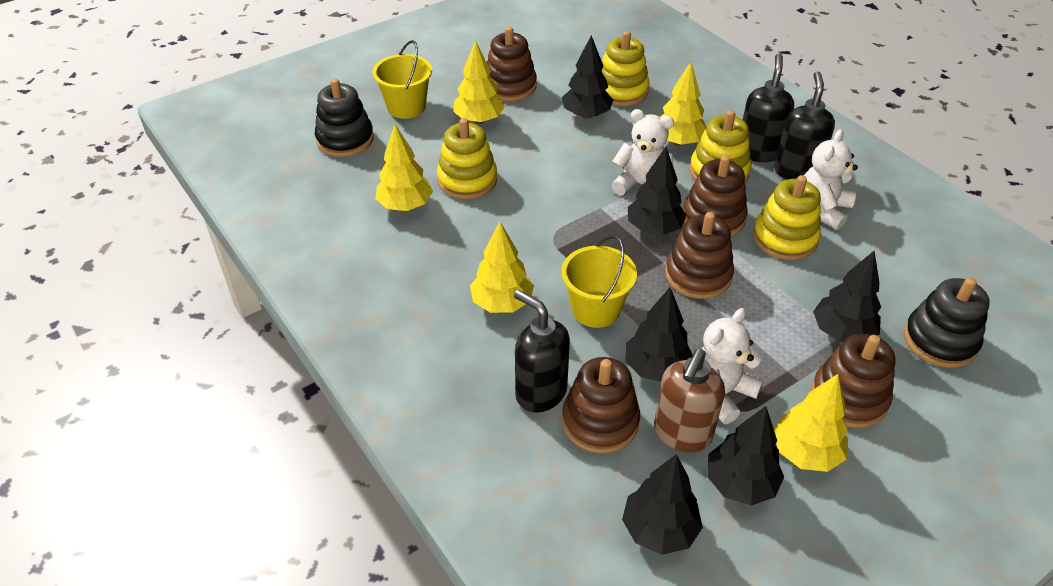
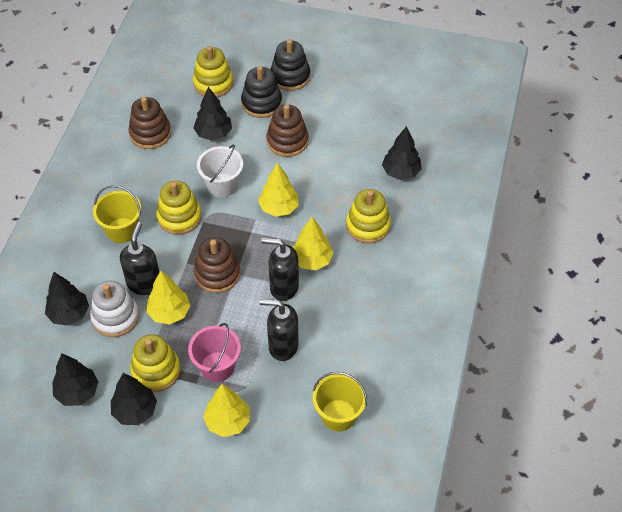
black tree: [562,35,613,119] [622,454,703,555] [626,287,693,382] [628,147,687,235] [707,406,784,506] [813,251,881,342] = 6 -> [45,272,89,326] [52,353,98,406] [111,373,157,425] [193,87,232,141] [382,126,422,180] = 5
brown soap dispenser: [654,349,725,452] = 1 -> none = 0
brown stacking toy: [487,27,537,101] [562,357,640,453] [665,212,734,299] [683,155,748,237] [811,334,896,428] = 5 -> [129,97,171,149] [194,237,240,293] [267,104,309,157] = 3
pink bucket: none = 0 -> [188,323,241,382] = 1
white bucket: none = 0 -> [197,144,243,197] = 1
white stacking toy: none = 0 -> [90,281,139,337] = 1
white teddy bear: [611,109,674,195] [701,308,764,424] [804,129,858,230] = 3 -> none = 0
yellow tree: [375,125,433,211] [453,40,505,124] [470,222,534,313] [660,62,706,146] [774,374,848,472] = 5 -> [146,270,190,324] [203,384,250,437] [258,163,299,217] [292,217,334,270] = 4

